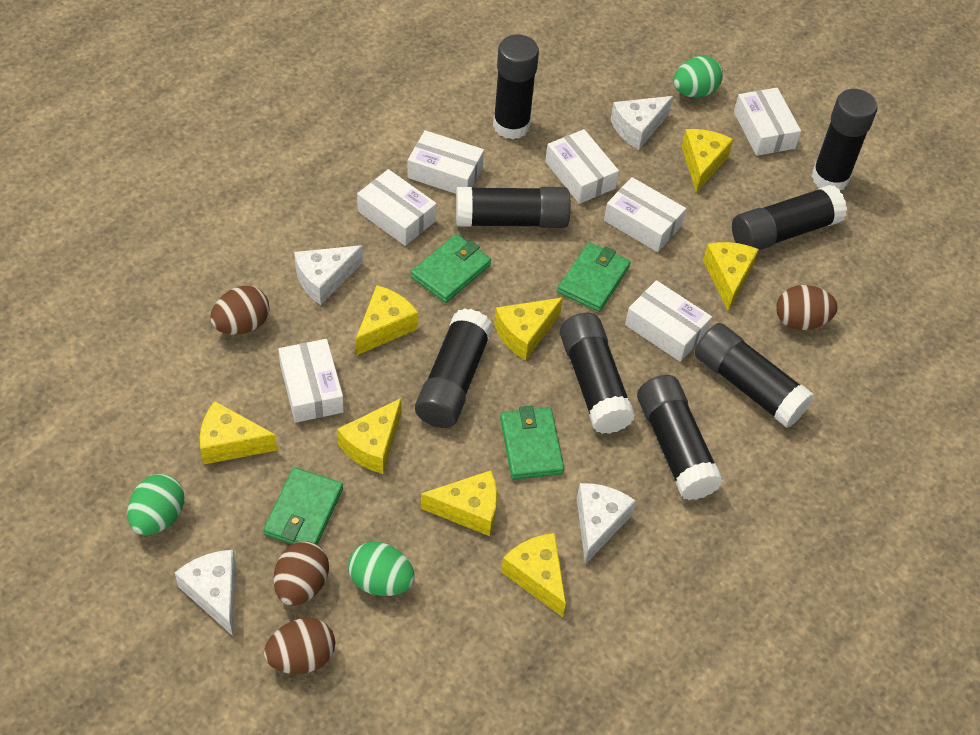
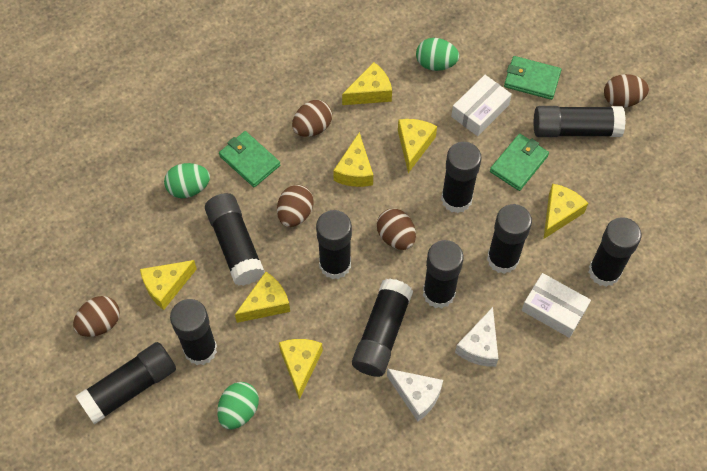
black glue stick: [415,308,493,428] [456,187,571,228] [493,35,539,140] [560,313,635,434] [637,375,723,500] [694,323,814,428] [732,185,847,250] [811,89,878,190] = 8 -> [76,342,176,424] [170,299,217,365] [205,193,265,286] [316,210,352,279] [352,278,413,377] [423,240,464,308] [441,142,482,213] [487,204,532,274] [534,106,626,137] [589,217,642,287] = 10
brown egg: [210,286,270,335] [264,618,335,674] [274,541,329,606] [776,285,838,330] = 4 -> [73,296,120,337] [277,185,314,227] [292,100,332,137] [377,209,416,250] [604,74,649,108] = 5
green wallet: [263,467,343,545] [411,234,491,303] [500,406,564,480] [557,242,630,312] = 4 -> [219,131,280,187] [490,134,549,191] [504,56,561,100] = 3
white box: [278,339,344,423] [357,169,437,246] [407,130,484,194] [545,129,619,204] [604,177,686,252] [625,280,712,362] [734,88,801,156] = 7 -> [451,75,512,136] [521,273,591,338] = 2
white cheese: [175,550,236,636] [294,245,363,305] [577,483,636,565] [611,96,673,150] = 4 -> [387,368,443,422] [455,307,498,367] = 2
yellow cheese: [200,401,277,464] [337,398,402,474] [356,285,418,356] [421,470,497,536] [494,297,563,361] [501,533,566,617] [682,129,734,193] [703,242,759,311] = 8 -> [140,260,197,310] [235,272,290,323] [279,339,323,399] [333,132,373,187] [342,62,392,105] [398,119,437,173] [544,184,588,239] = 7

